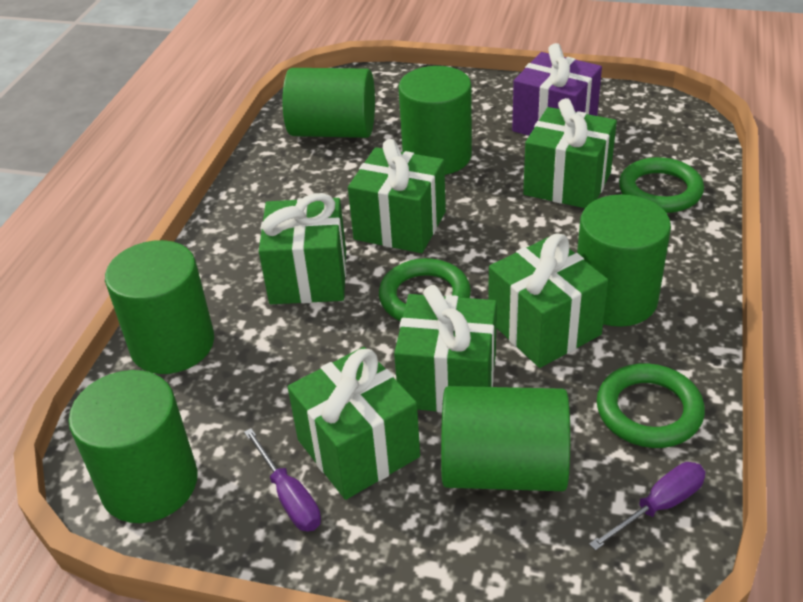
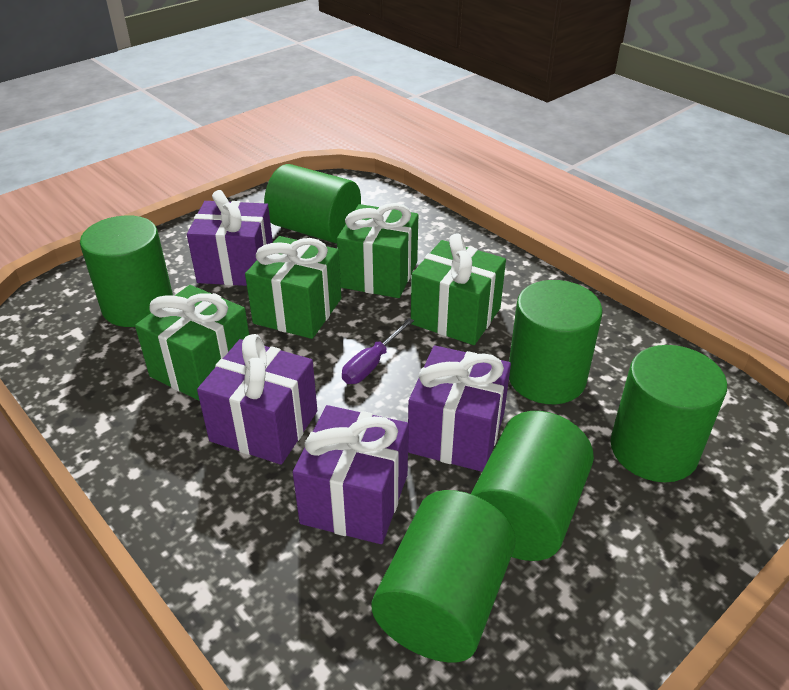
green gift: [259,193,346,304] [288,347,420,500] [348,139,446,253] [394,285,497,413] [488,234,608,368] [523,98,617,208] = 6 -> [135,285,249,401] [245,236,341,339] [337,203,418,298] [411,233,506,345] = 4
green ring: [379,258,471,321] [597,363,705,448] [619,157,704,213] = 3 -> none = 0
purple gift: [512,43,602,136] = 1 -> [187,190,273,286] [197,334,317,465] [293,405,408,544] [408,345,511,472] = 4
purple screwdriver: [244,428,321,532] [589,462,706,551] = 2 -> [342,318,414,384] = 1

